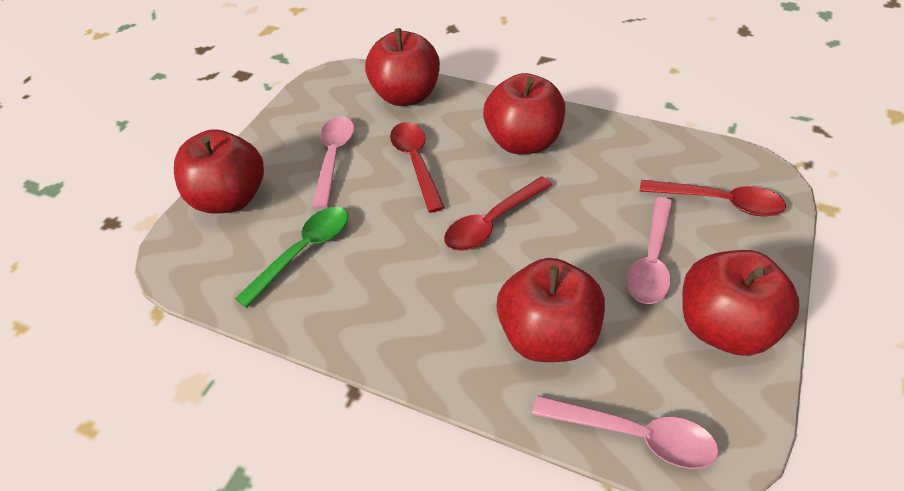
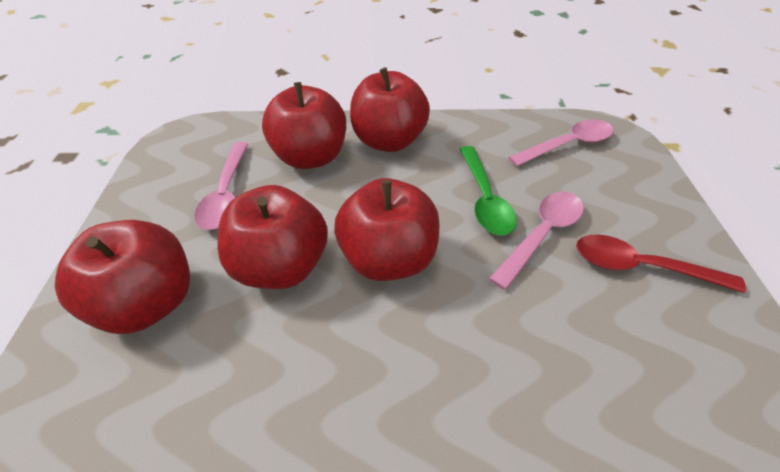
red spoon: [390,122,445,213] [444,176,552,251] [640,180,786,216] = 3 -> [576,234,746,293] = 1

